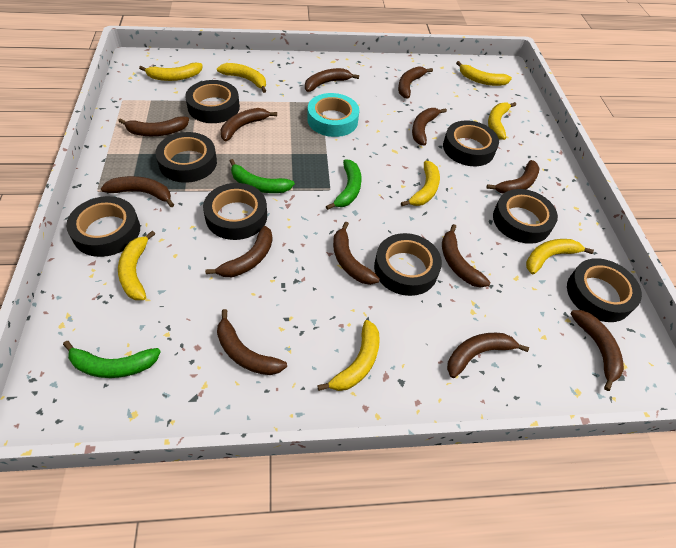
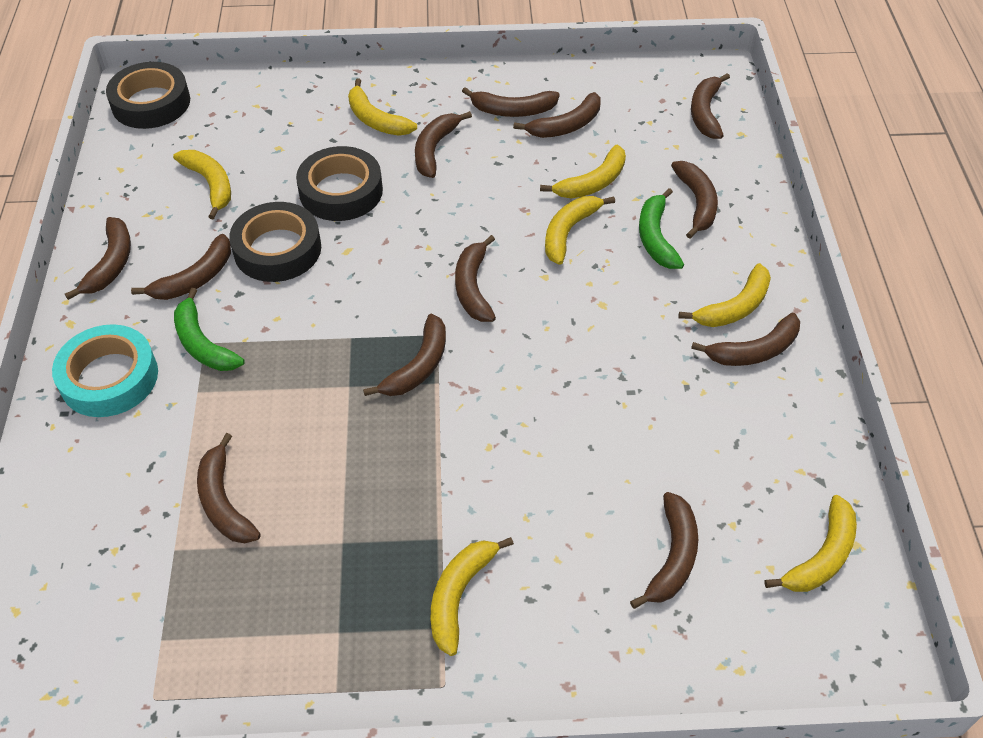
black tape: [66,196,140,257] [155,132,217,183] [185,80,240,123] [203,183,267,240] [374,233,442,296] [443,121,499,166] [493,189,558,244] [567,258,642,322] = 8 -> [106,62,190,129] [229,202,321,282] [296,146,383,221] = 3
brown banana: [101,176,174,208] [118,116,189,136] [205,226,273,277] [217,309,287,375] [221,108,277,141] [305,68,359,92] [333,222,380,285] [398,66,433,98] [412,108,447,146] [442,224,490,288] [447,333,529,378] [486,160,540,194] [571,310,624,391] = 13 -> [65,217,131,300] [131,234,231,300] [197,433,261,543] [363,314,446,396] [415,111,472,178] [455,235,496,322] [462,87,560,117] [513,92,601,138] [630,492,698,609] [671,161,718,239] [691,73,730,139] [691,313,800,366] = 12
green banana: [63,341,161,378] [229,159,295,193] [326,159,362,210] = 3 -> [174,288,245,371] [639,188,684,269] = 2
yellow banana: [118,231,155,300] [139,62,203,81] [217,63,266,93] [317,320,380,391] [401,161,440,206] [456,61,512,86] [488,102,516,140] [526,239,594,275] = 8 -> [173,150,231,220] [348,79,417,136] [431,537,514,656] [540,145,626,198] [545,196,615,265] [679,263,771,327] [764,495,857,592] = 7

